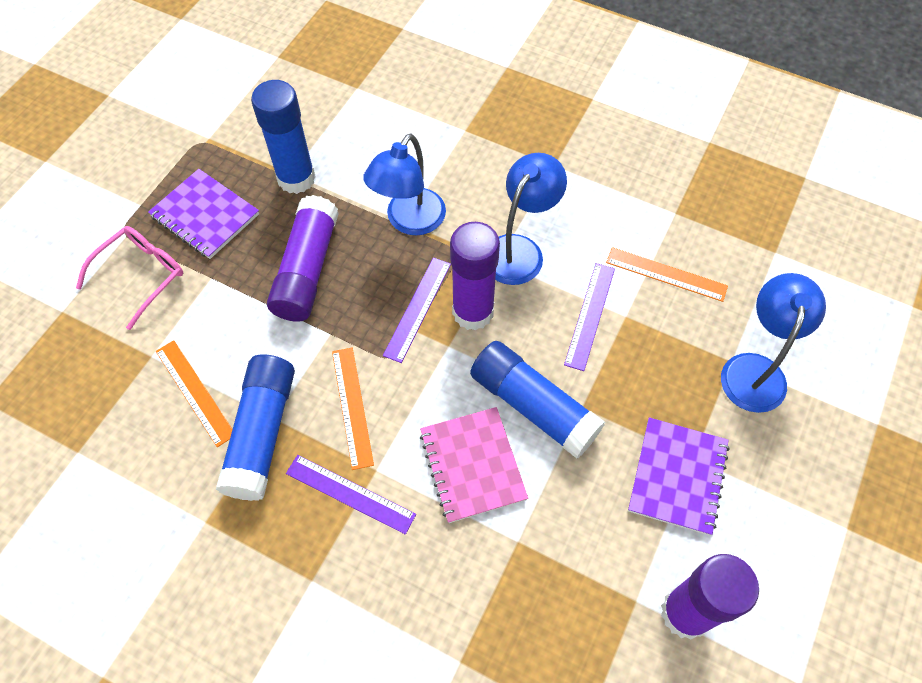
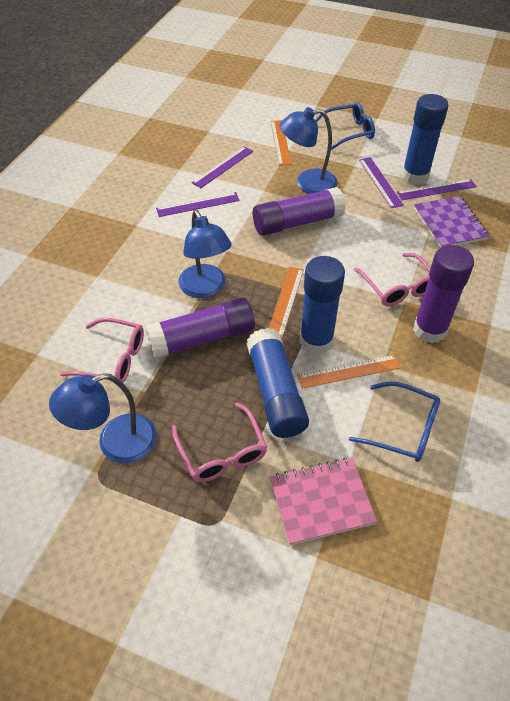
blue glasses: none = 0 -> [315,102,375,150] [349,382,440,462] = 2
pink glasses: [76,226,183,330] = 1 -> [60,318,144,383] [172,402,267,482] [354,253,430,306] = 3
purple notebook: [148,169,259,259] [628,417,730,536] = 2 -> [414,196,489,248] = 1
purple ruler: [286,455,416,535] [383,257,451,363] [564,263,615,371] = 3 -> [156,192,240,217] [191,146,253,188] [359,157,404,208] [397,179,477,200] = 4

